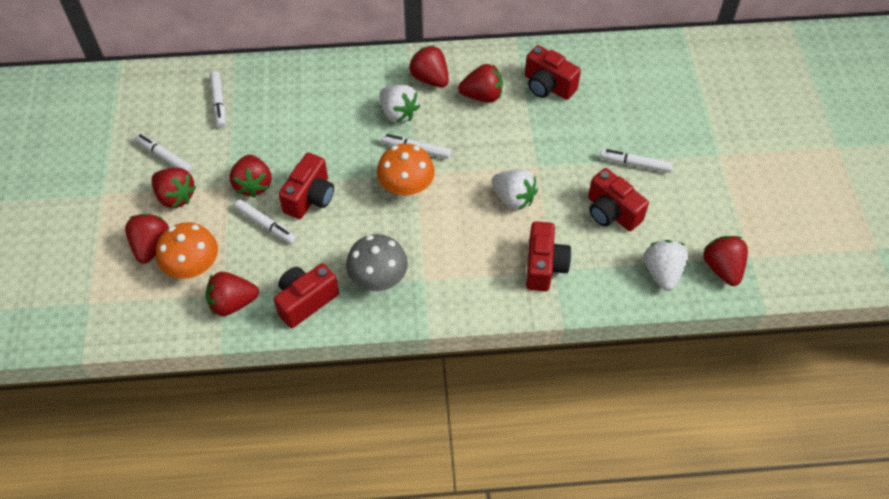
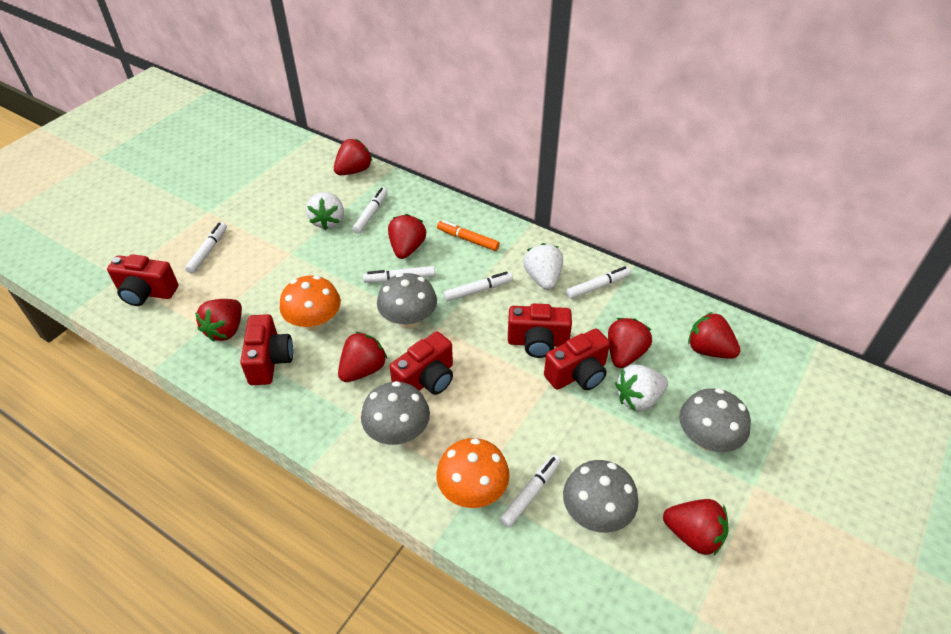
grey mushroom: [346,234,408,291] = 1 -> [361,381,430,445] [377,273,437,329] [563,460,639,533] [679,388,751,452] = 4
orange marker: none = 0 -> [437,220,500,251] = 1
white marker: [135,133,193,173] [210,71,226,128] [234,199,296,244] [381,134,451,159] [600,149,673,173] = 5 -> [185,222,227,274] [352,188,388,234] [363,266,435,283] [444,271,513,301] [500,455,561,528] [566,266,631,299] = 6

